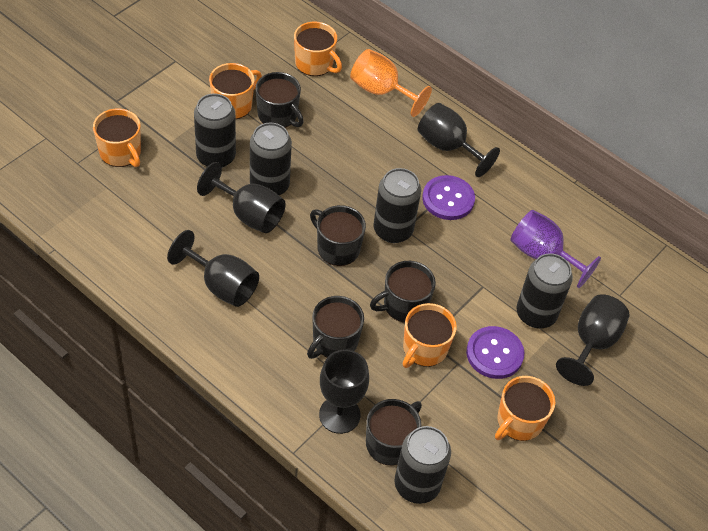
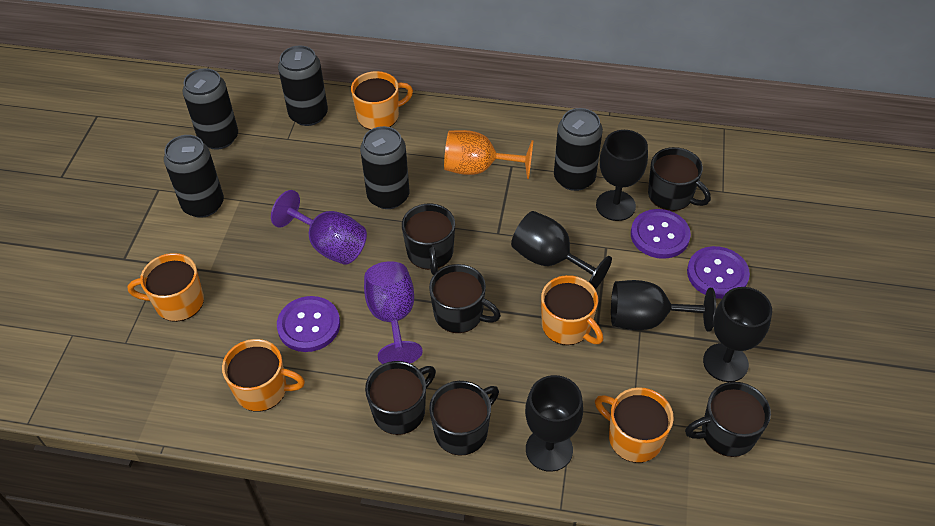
black mug: [255,72,304,128] [307,296,364,359] [310,205,366,266] [366,399,422,466] [370,261,436,323] = 5 -> [365,361,436,435] [402,203,455,275] [429,264,501,333] [429,381,499,456] [648,147,711,211] [685,382,771,457] = 6
purple button: [422,175,475,220] [466,326,524,379] = 2 -> [277,296,340,352] [631,209,691,259] [687,246,750,299] = 3
purple goblet: [510,210,601,288] = 1 -> [271,190,367,265] [364,261,423,364] = 2

